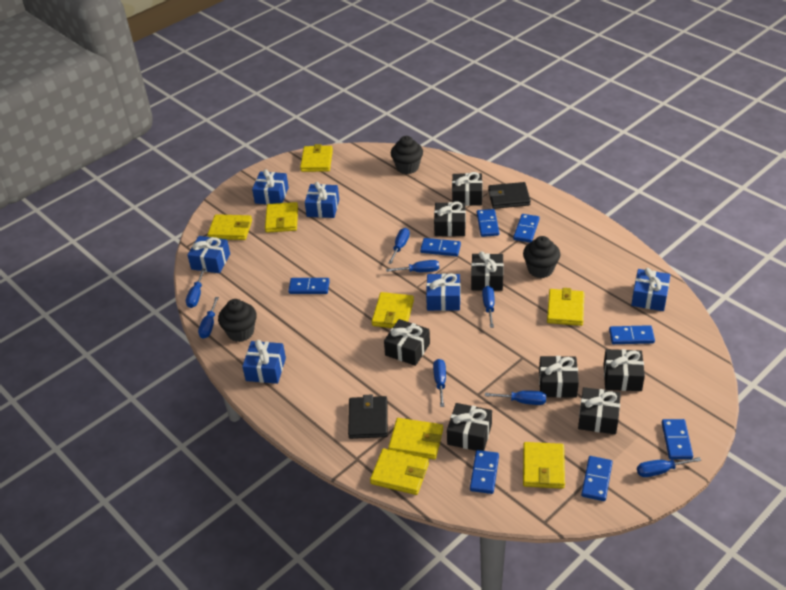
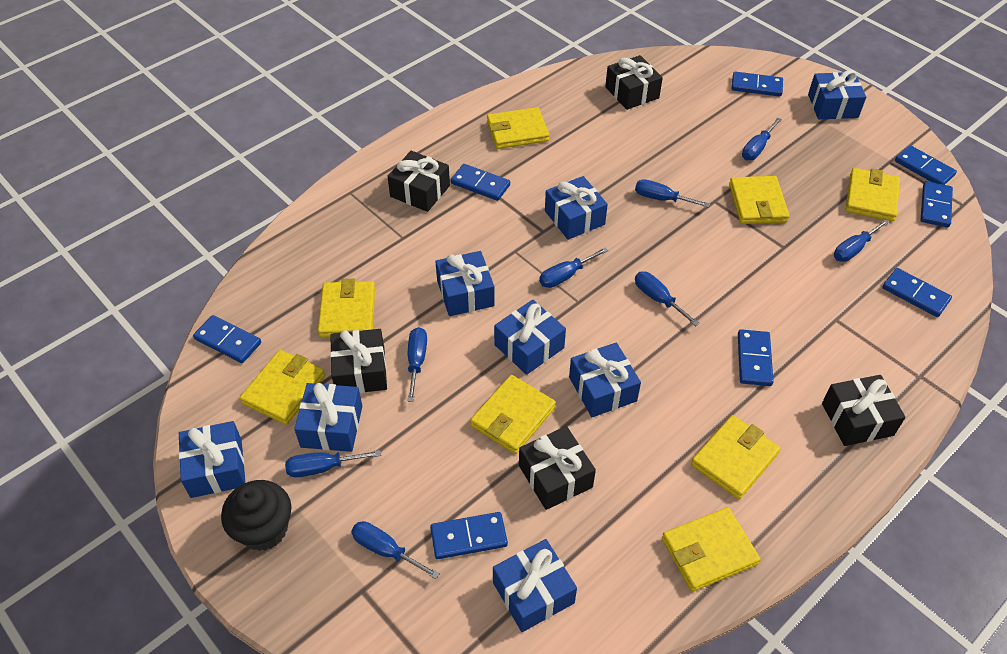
black cupcake: [218,299,257,342] [391,136,423,174] [523,236,561,278] = 3 -> [221,480,291,551] = 1
black gift: [384,319,430,366] [434,202,466,236] [447,403,492,451] [452,172,483,206] [471,251,504,291] [539,356,579,398] [578,387,621,434] [604,349,645,391] = 8 -> [330,329,387,393] [387,151,450,212] [519,426,596,510] [605,55,663,110] [822,375,906,446] = 5
black wallet: [348,394,388,439] [488,182,531,209] = 2 -> none = 0
blue gift: [187,236,230,273] [242,340,286,384] [252,169,289,204] [305,182,339,218] [426,273,461,311] [631,268,670,311] = 6 -> [179,421,246,498] [294,383,362,452] [435,251,495,316] [493,539,577,632] [494,300,566,375] [545,176,608,240] [569,342,641,417] [808,70,866,120] = 8

